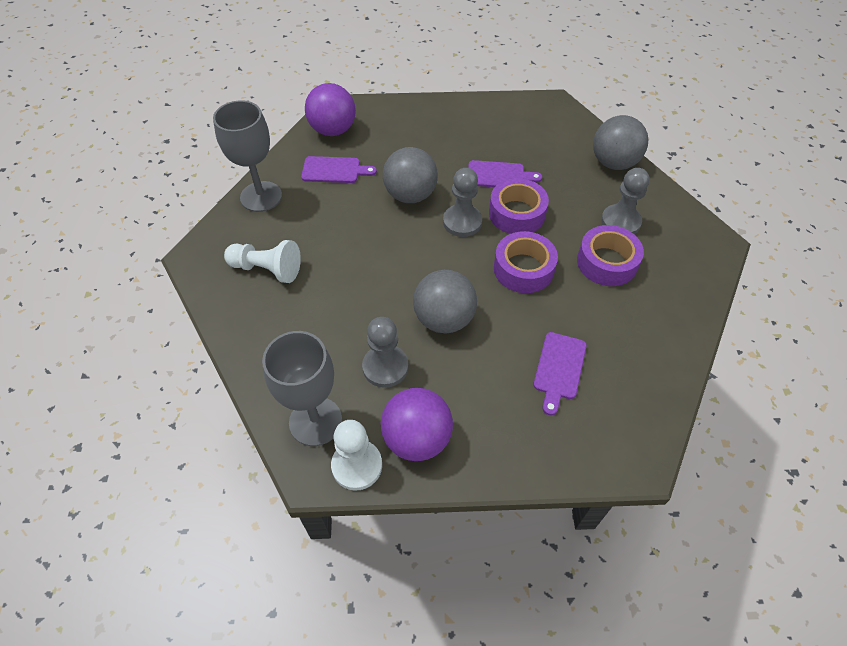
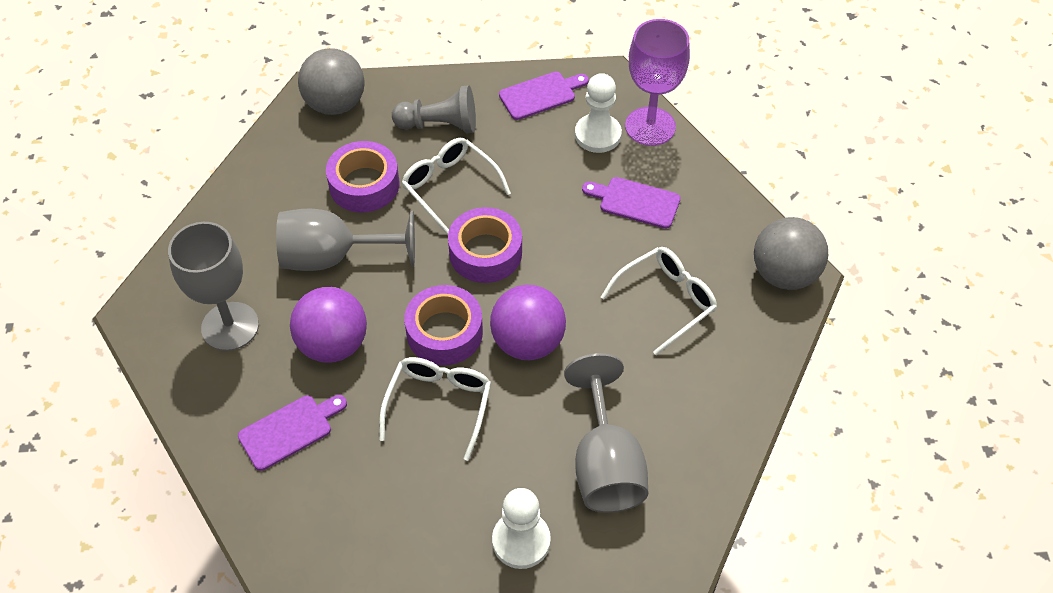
grey ball: [383,147,438,203] [413,270,477,334] [593,115,648,170] = 3 -> [298,48,365,115] [754,217,828,290] = 2
grey goblet: [213,100,282,212] [262,331,342,446] = 2 -> [168,222,259,351] [276,209,415,271] [564,353,648,513] = 3
grey pawn: [362,317,409,388] [443,168,482,237] [601,168,649,234] = 3 -> [392,85,476,133] = 1
purple goblet: none = 0 -> [625,19,690,146] = 1
white glasses: none = 0 -> [379,357,491,461] [402,138,511,235] [601,247,717,355] = 3

